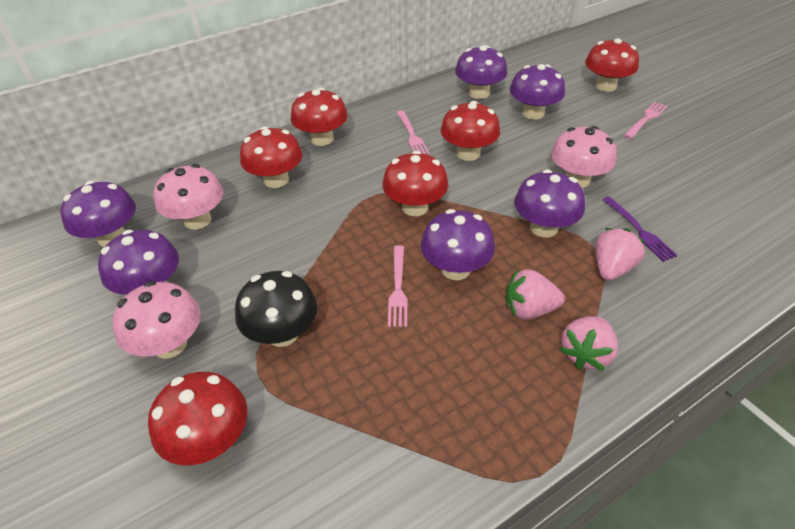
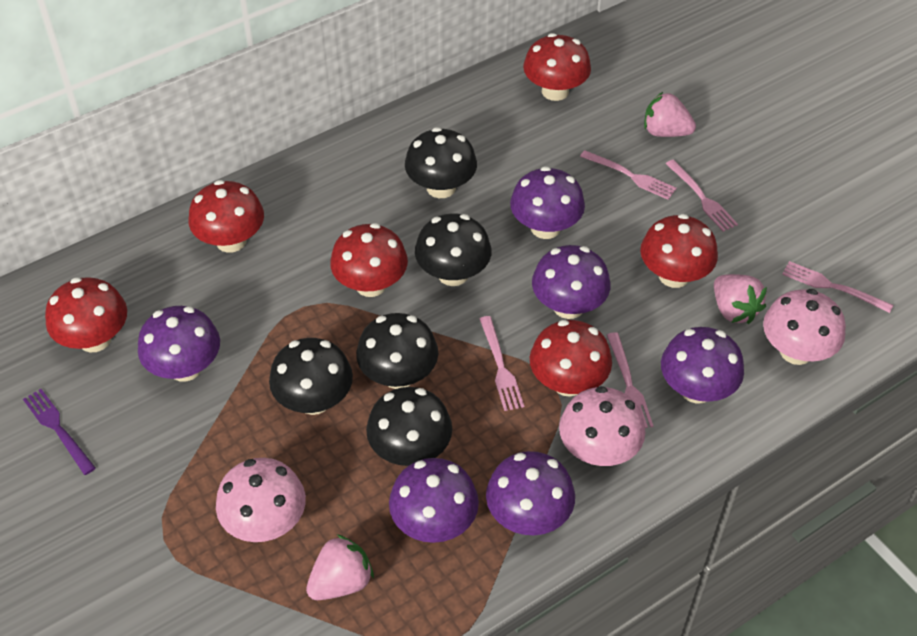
black mushroom: [235,271,318,347] = 1 -> [269,338,353,415] [356,313,438,389] [366,387,452,466] [405,127,477,198] [415,214,492,286] = 5
pink fork: [388,245,407,327] [396,110,430,155] [624,102,668,139] = 3 -> [480,316,524,411] [580,150,677,200] [607,332,653,428] [666,159,738,232] [782,261,893,313] = 5

